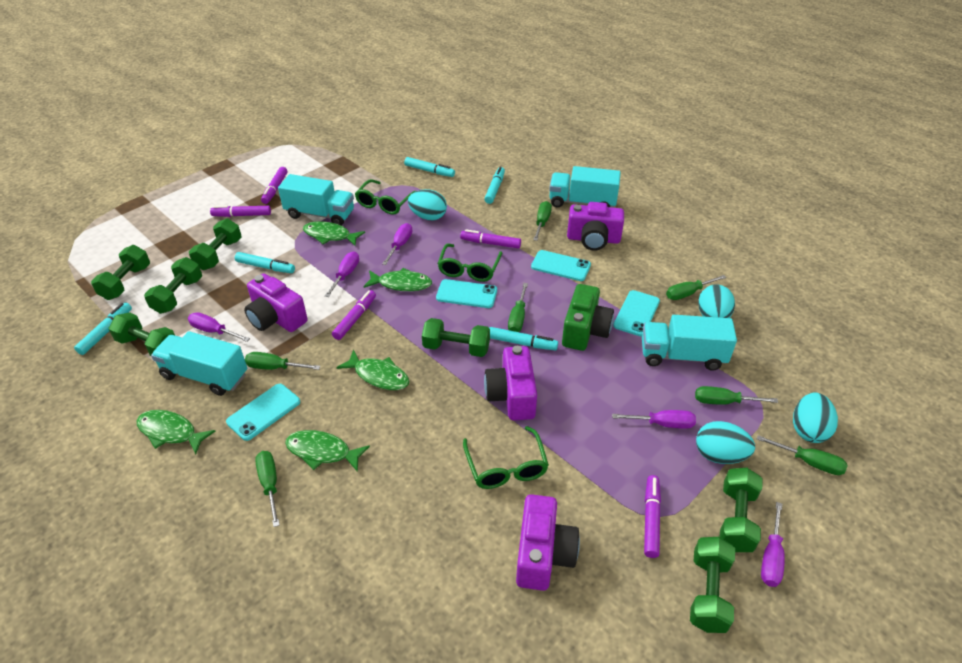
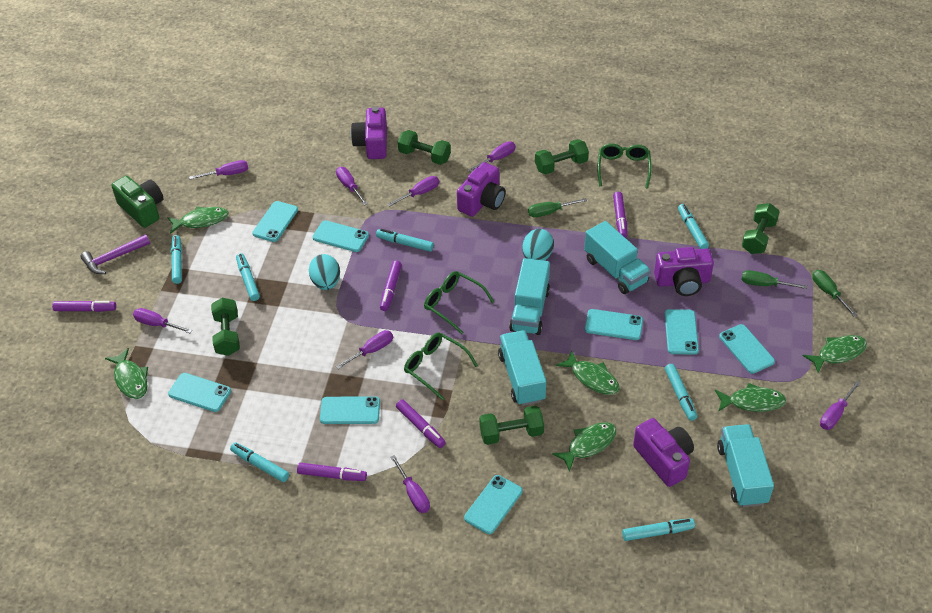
green dumbbell: [91,245,150,300] [109,312,175,356] [144,257,202,314] [189,218,242,270] [422,318,490,357] [690,537,735,633] [720,468,763,552] = 7 -> [211,298,240,356] [398,130,451,165] [479,406,544,445] [535,139,589,175] [742,203,780,254] = 5
green fish: [136,410,216,455] [285,430,370,472] [303,221,365,246] [336,349,410,390] [363,268,432,291] = 5 -> [105,348,148,399] [167,206,229,234] [552,422,617,472] [556,350,620,395] [715,383,786,412] [803,335,867,373] = 6
green screwdriver: [245,352,321,370] [255,451,280,527] [508,283,528,332] [533,201,552,241] [666,275,727,300] [695,386,778,405] [757,435,848,475] = 7 -> [528,198,587,217] [742,270,808,289] [812,270,858,317] = 3
purple hammer: none = 0 -> [81,234,150,274] = 1
purple screwdriver: [188,312,250,342] [325,252,359,297] [382,223,412,265] [612,410,696,429] [761,502,785,587] = 5 -> [133,308,192,333] [189,160,248,179] [335,330,393,369] [336,167,368,206] [387,176,439,207] [391,455,430,513] [468,141,515,172] [820,381,860,430] = 8
turquoise egg: [408,189,447,220] [696,421,755,464] [698,284,735,318] [793,393,838,443] = 4 -> [309,254,340,290] [522,229,554,261] = 2
turquoise marker: [74,302,132,355] [235,252,295,273] [404,157,455,177] [484,167,505,204] [489,327,558,350] = 5 -> [171,235,182,284] [230,442,289,482] [236,253,260,301] [376,229,434,252] [622,518,695,541] [665,364,697,421] [678,204,709,249] = 7
turquoise phone: [226,384,300,441] [436,279,497,308] [531,250,591,281] [613,290,660,336] = 4 -> [168,373,231,412] [252,201,298,242] [313,220,369,252] [320,396,380,424] [464,475,522,534] [585,309,643,340] [665,309,699,355] [719,324,775,374] = 8

